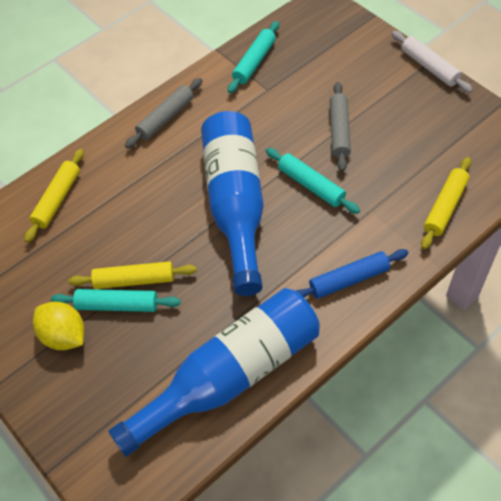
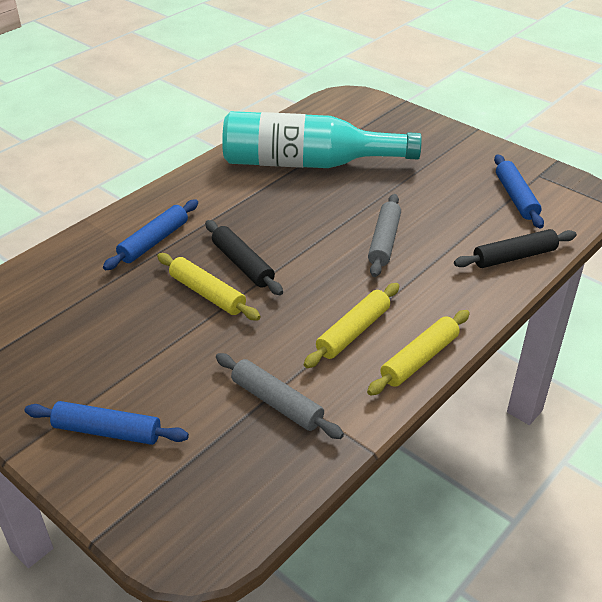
black rolling pin: none = 0 -> [205,220,283,295] [454,229,577,268] = 2
blue bottle: [108,288,320,457] [201,111,264,296] = 2 -> none = 0
blue rolling pin: [296,249,408,299] = 1 -> [25,401,189,445] [103,200,198,270] [494,154,544,229] = 3
turquoise bottle: none = 0 -> [222,111,422,168] = 1
turquoise rolling pin: [51,289,181,312] [228,21,279,93] [266,148,360,214] = 3 -> none = 0
white rolling pin: [392,31,473,93] = 1 -> none = 0
yellow lemon: [33,302,84,350] = 1 -> none = 0

